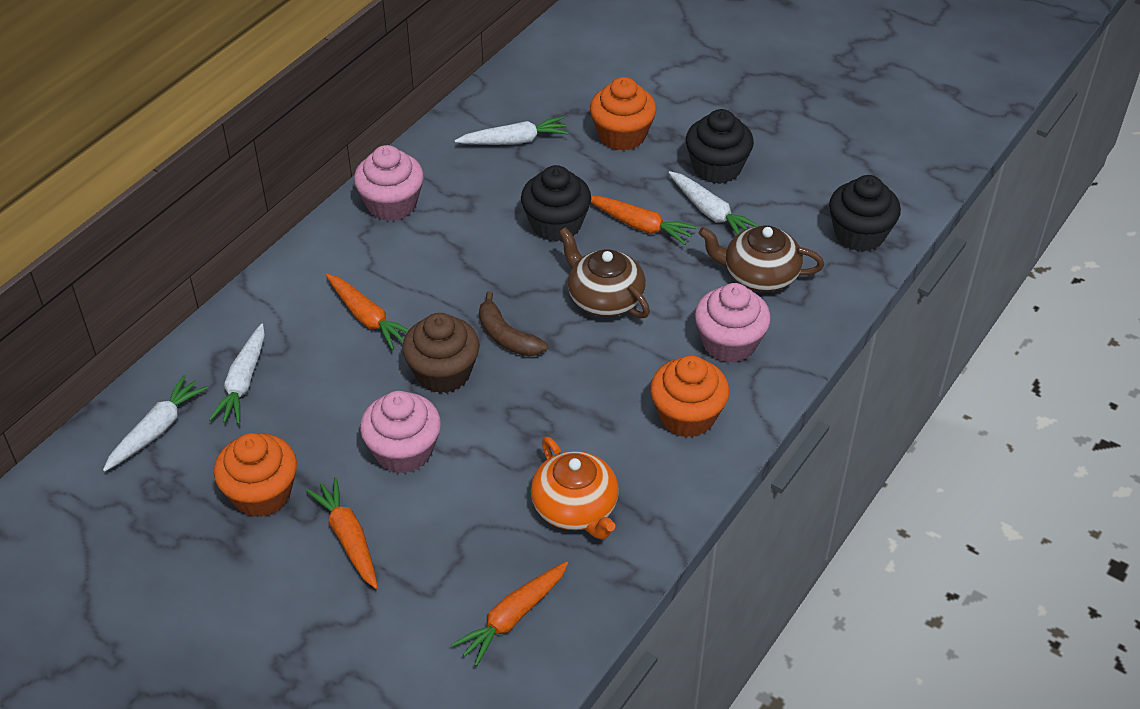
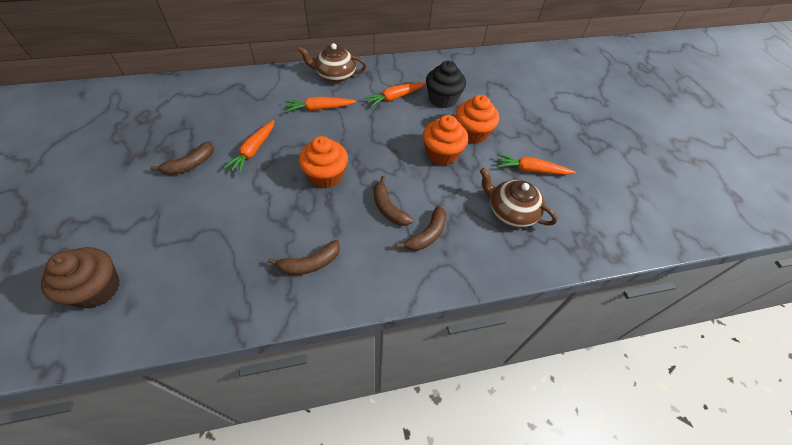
black cupcake: [521,165,591,242] [686,109,754,184] [829,175,901,252] = 3 -> [426,61,466,108] = 1
brown banana: [479,291,547,356] = 1 -> [150,141,214,175] [268,240,340,275] [374,176,413,226] [396,205,447,251] = 4
orange teapot: [531,437,619,540] = 1 -> none = 0
pink cupcake: [354,145,424,221] [360,391,441,474] [695,283,771,363] = 3 -> none = 0
white carrot: [103,375,208,472] [209,324,265,424] [455,116,569,145] [668,171,759,235] = 4 -> none = 0

